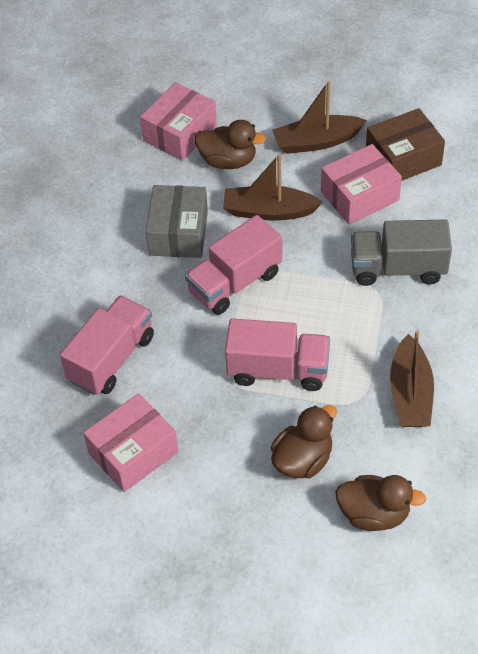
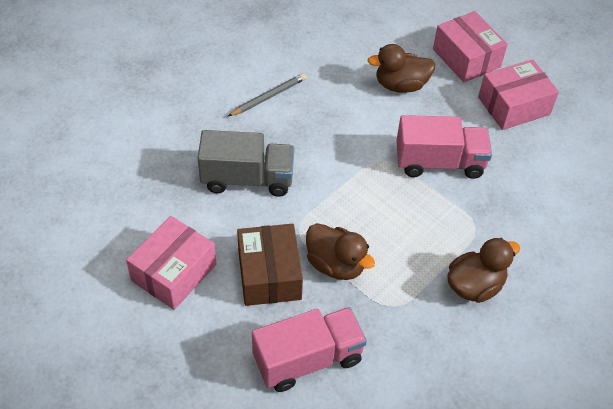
brown boat: [223,154,323,221] [273,81,367,154] [390,330,434,427] = 3 -> none = 0
grey box: [146,185,208,258] = 1 -> none = 0
grey pencil: none = 0 -> [228,73,306,116] = 1
pink truck: [60,295,154,395] [185,215,282,315] [225,318,330,391] = 3 -> [252,307,367,392] [396,115,492,179] = 2

